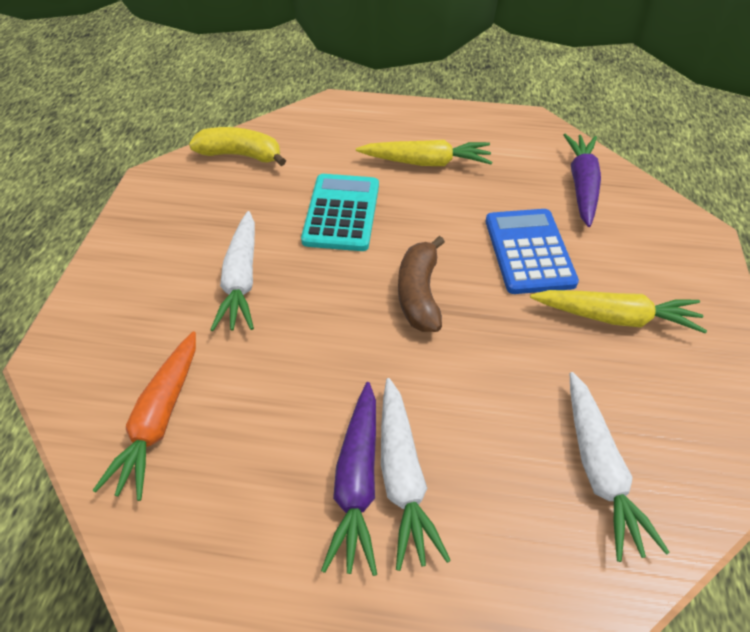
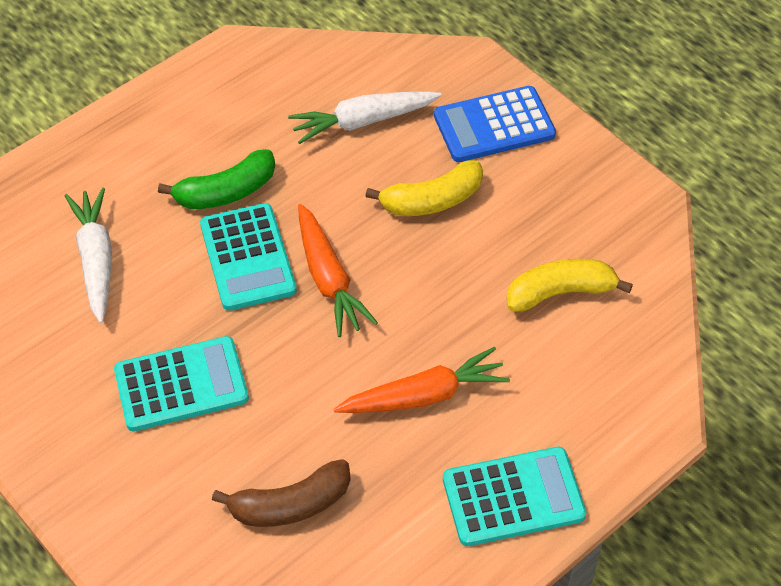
green banana: none = 0 -> [158,149,275,209] = 1
orange carrot: [92,331,196,501] = 1 -> [298,204,378,337] [334,347,510,413] = 2
purple carrot: [321,382,377,576] [564,134,601,227] = 2 -> none = 0
turquoise calculator: [301,174,379,251] = 1 -> [114,336,249,431] [200,203,297,311] [443,447,586,546] = 3
white carrot: [210,211,255,331] [381,378,451,571] [570,372,670,562] = 3 -> [65,187,112,323] [288,91,442,144] = 2
yellow banana: [189,127,286,166] = 1 -> [366,160,483,216] [506,259,633,312] = 2
yellow carrot: [356,140,492,166] [530,290,707,333] = 2 -> none = 0

